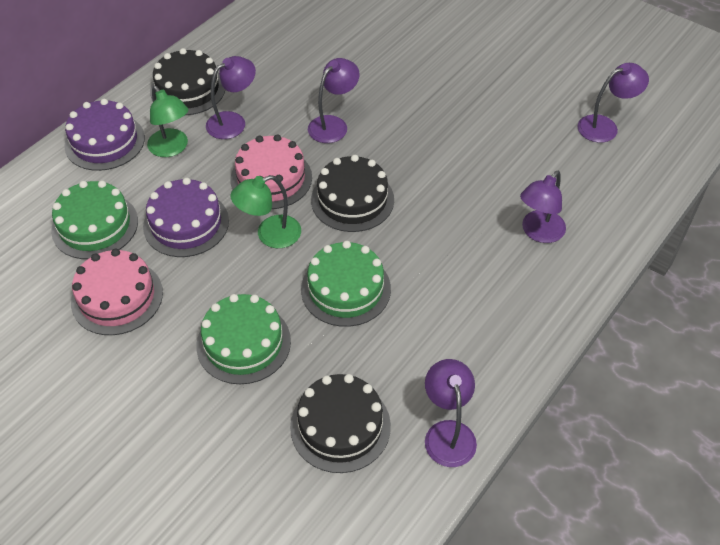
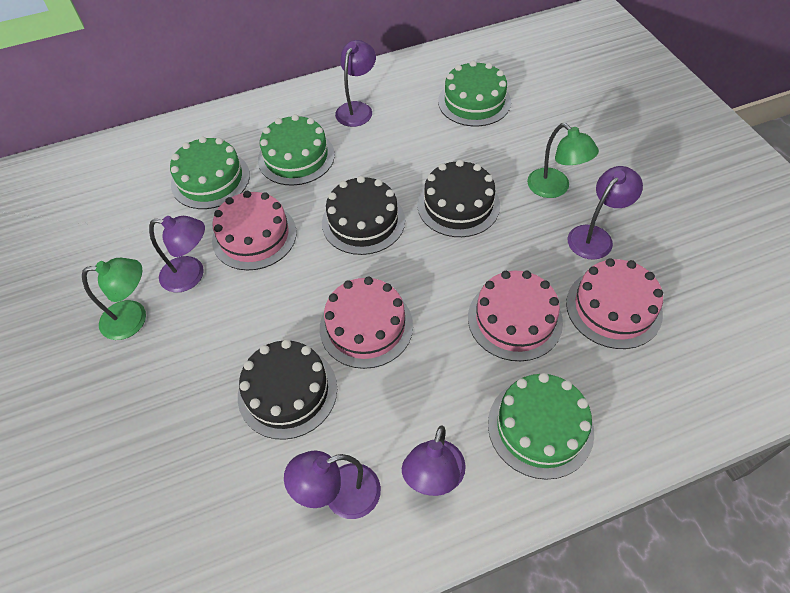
green cake: [51,180,138,259] [196,294,291,384] [301,241,391,327] = 3 -> [170,136,250,209] [258,114,335,186] [438,61,511,126] [488,373,594,480] = 4
pink cake: [71,249,163,335] [230,135,312,209] = 2 -> [212,191,297,270] [320,277,413,369] [468,270,563,361] [566,258,663,349] = 4
purple cake: [64,99,145,171] [143,178,229,257] = 2 -> none = 0

